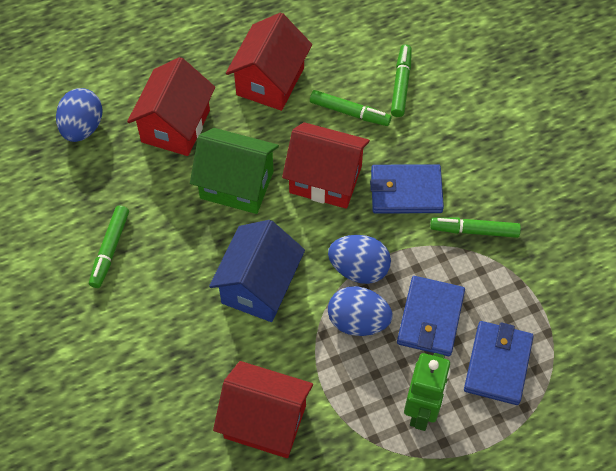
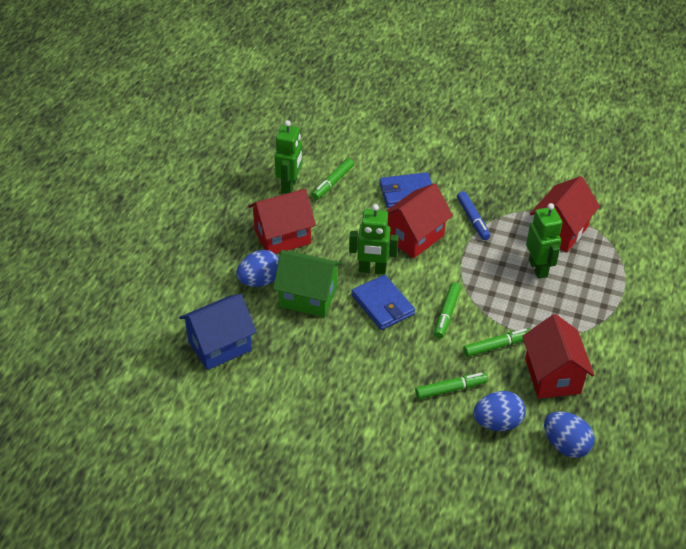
blue marker: none = 0 -> [457,191,490,240] = 1
blue wallet: [370,164,444,214] [397,276,465,356] [464,321,534,405] = 3 -> [352,275,415,330] [380,172,432,208] = 2
green robot: [404,353,451,431] = 1 -> [275,120,302,194] [349,204,399,275] [526,203,562,279] = 3

